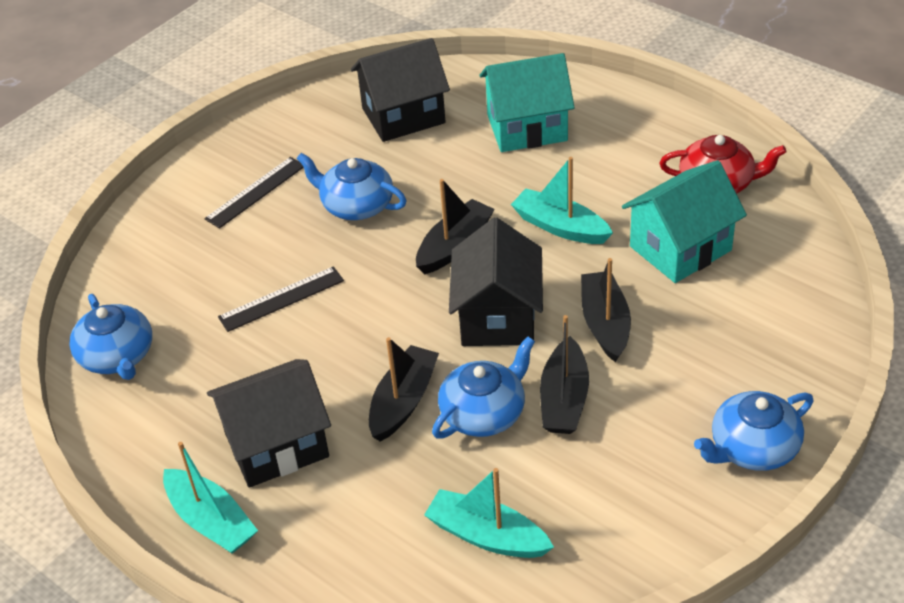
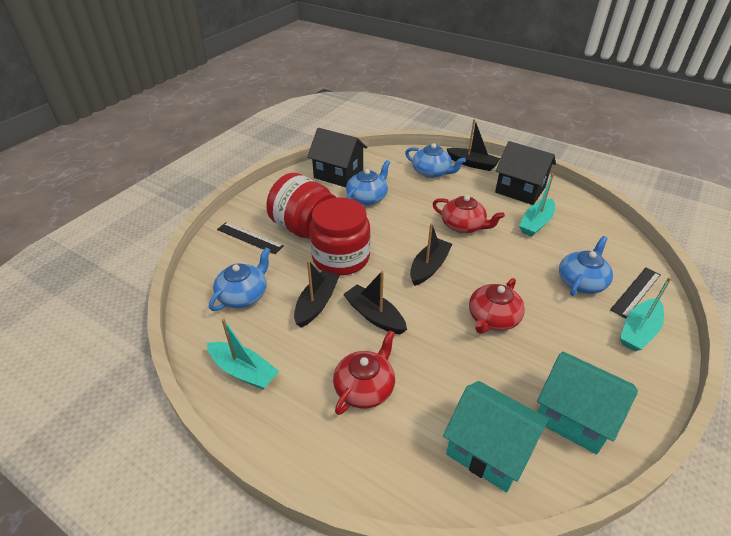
black house: [207,359,331,488] [351,38,450,142] [449,217,543,346] = 3 -> [307,128,367,187] [495,141,556,205] = 2
red jar: none = 0 -> [266,173,337,239] [309,197,370,275] = 2
red teapot: [659,135,786,194] = 1 -> [333,330,395,415] [433,195,505,233] [469,278,525,334] = 3

